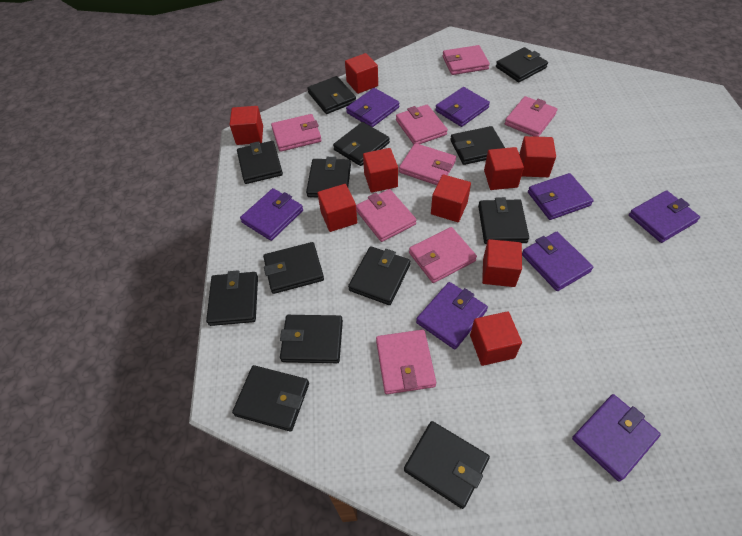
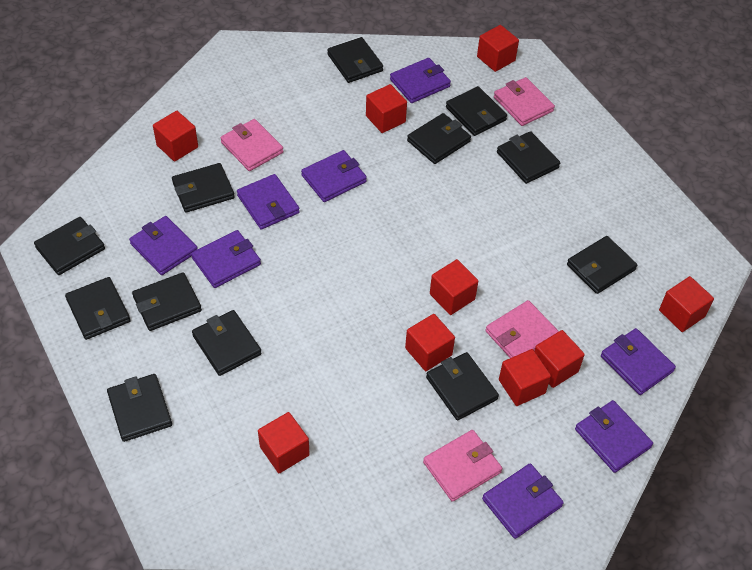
black wallet: [206,270,258,326] [232,365,309,431] [237,141,283,184] [263,242,324,294] [280,315,343,363] [306,157,351,198] [307,76,356,114] [333,122,390,166] [348,246,410,305] [404,421,490,509] [450,126,505,165] [478,197,529,244] [496,47,548,82] = 13 -> [34,217,105,275] [65,277,131,340] [107,374,172,442] [132,272,202,331] [172,163,235,213] [192,310,262,376] [327,37,383,83] [407,113,471,164] [426,352,499,421] [446,86,507,136] [497,131,560,184] [567,236,637,294] = 12
pink wallet: [271,114,322,152] [356,189,416,242] [376,330,436,394] [396,105,448,145] [399,143,456,185] [409,227,477,283] [442,45,490,75] [505,96,557,137] = 8 -> [220,119,283,171] [423,430,502,502] [485,300,559,358] [494,77,555,126] = 4

